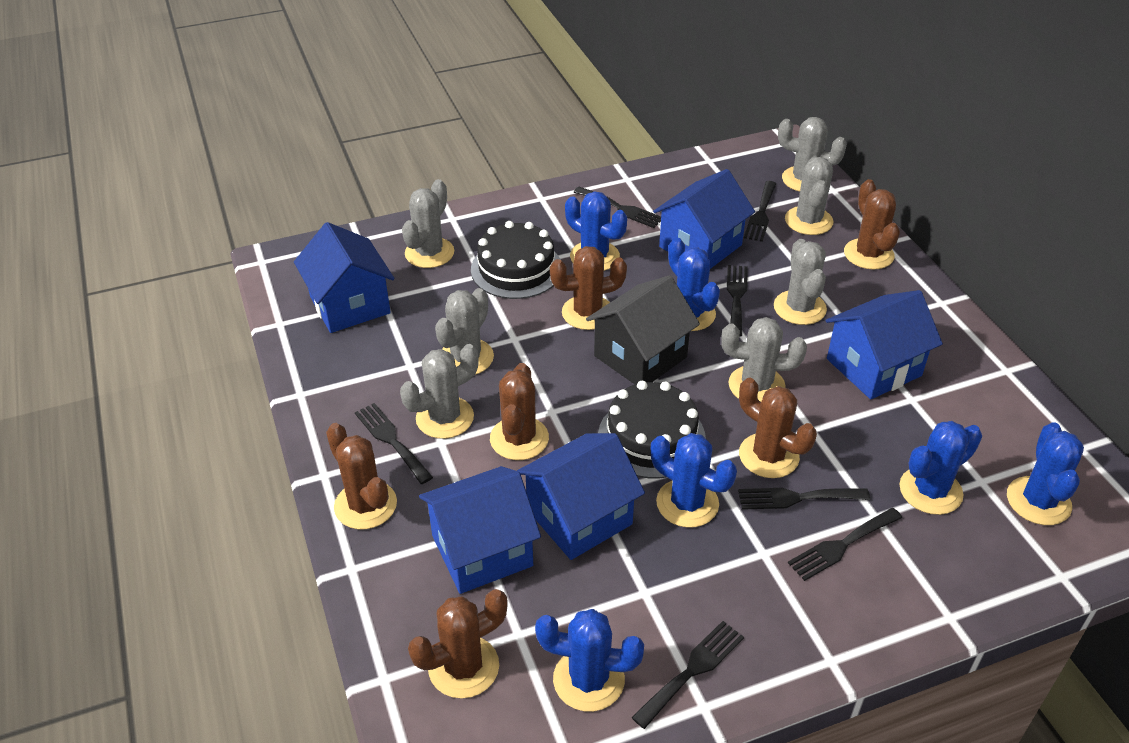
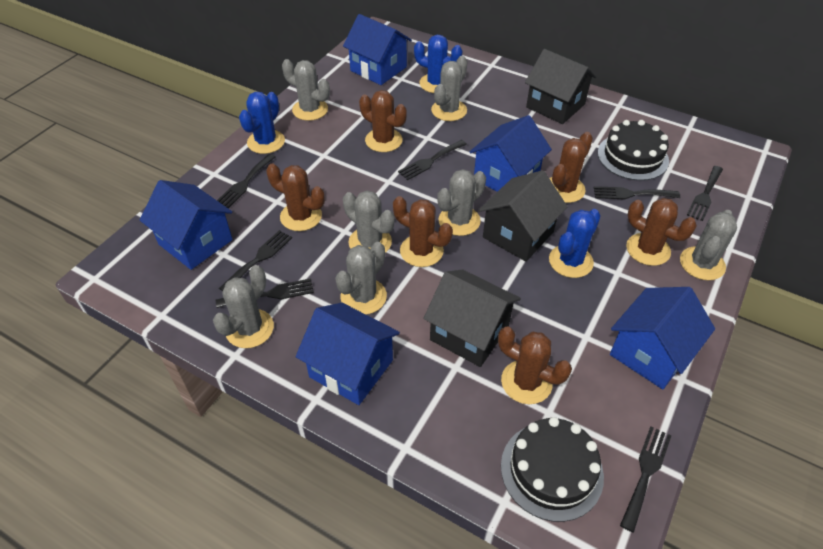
black house: [586,275,700,384] = 1 -> [423,269,521,367] [479,170,568,261] [525,49,597,124] = 3
blue cactus: [535,609,644,712] [565,191,627,271] [651,433,737,528] [668,238,720,331] [899,421,982,515] [1007,422,1084,525] = 6 -> [239,92,285,154] [414,35,462,93] [549,209,601,278] = 3

